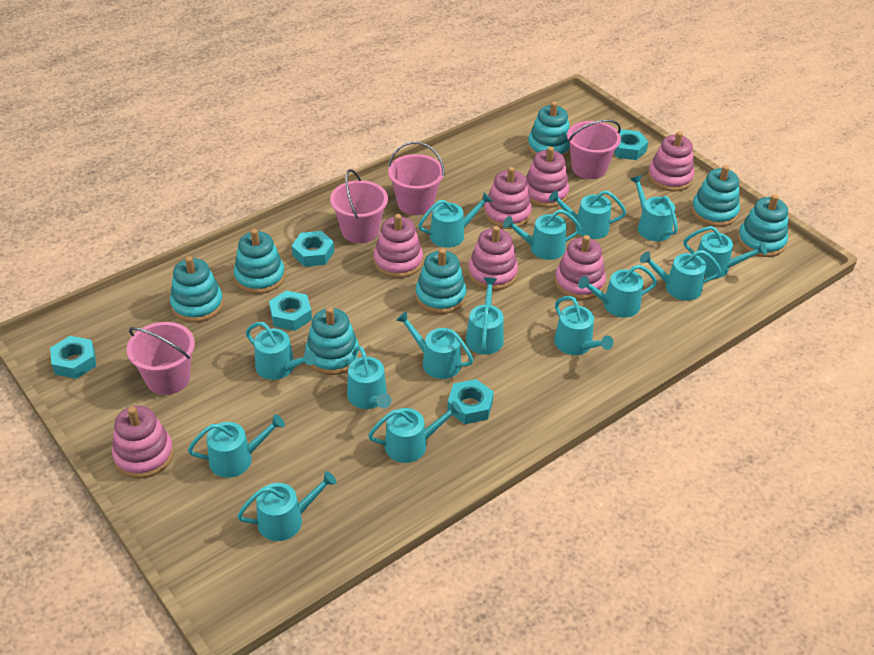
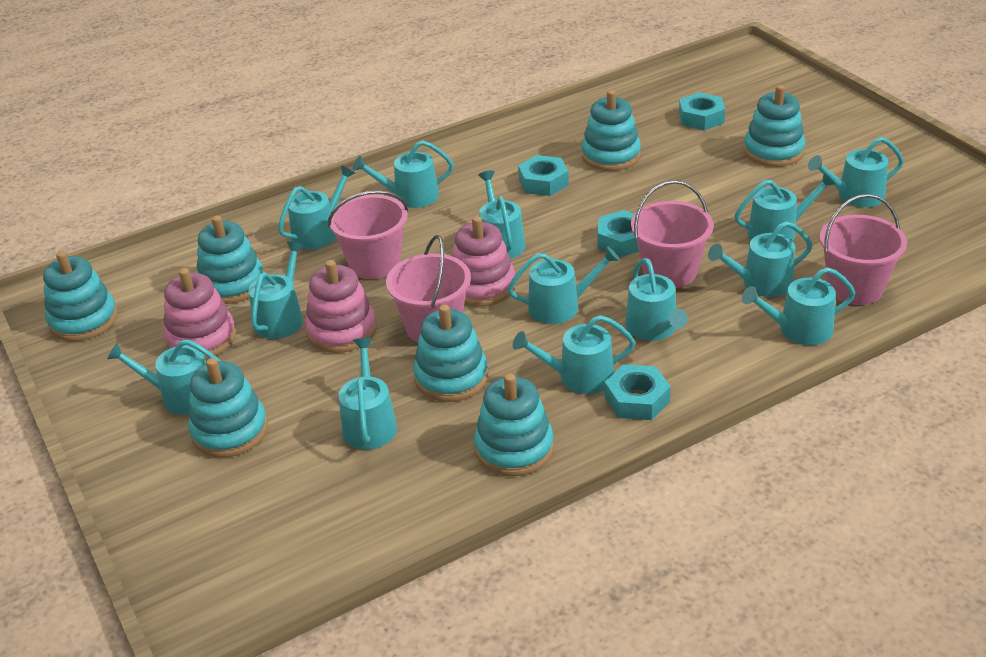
pink stacking toy: [112,406,174,479] [374,214,423,278] [468,226,518,290] [484,167,532,229] [526,146,569,208] [555,235,606,300] [648,131,694,192] = 7 -> [163,268,236,359] [305,260,377,353] [452,216,516,307] = 3
turquoise nut: [50,336,96,379] [269,290,312,331] [292,231,334,267] [447,379,494,424] [614,129,648,160] = 5 -> [518,155,569,196] [597,210,639,257] [604,364,671,420] [679,92,725,130] = 4
turquoise watering can: [188,414,285,478] [237,471,336,541] [246,322,316,380] [347,346,391,409] [368,401,462,463] [396,311,473,379] [418,192,492,248] [466,277,504,355] [503,209,581,260] [549,190,626,239] [554,296,613,355] [578,265,657,318] [630,175,678,241] [640,250,722,301] [684,226,767,278] = 15 -> [107,339,221,415] [248,241,304,339] [278,165,355,250] [339,338,397,450] [352,140,454,208] [478,171,525,259] [508,246,620,324] [513,315,635,394] [625,258,688,341] [708,221,812,297] [735,172,835,241] [742,267,855,345] [808,137,904,207] = 13

